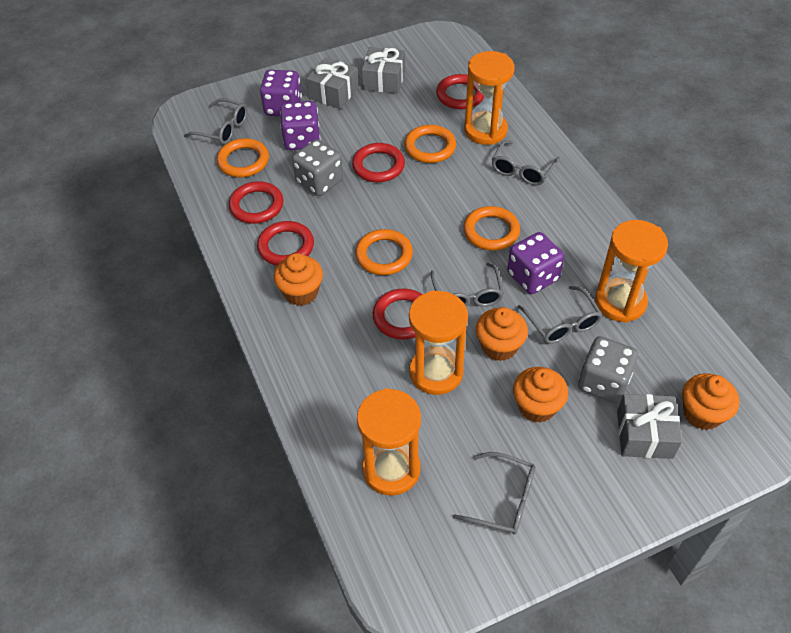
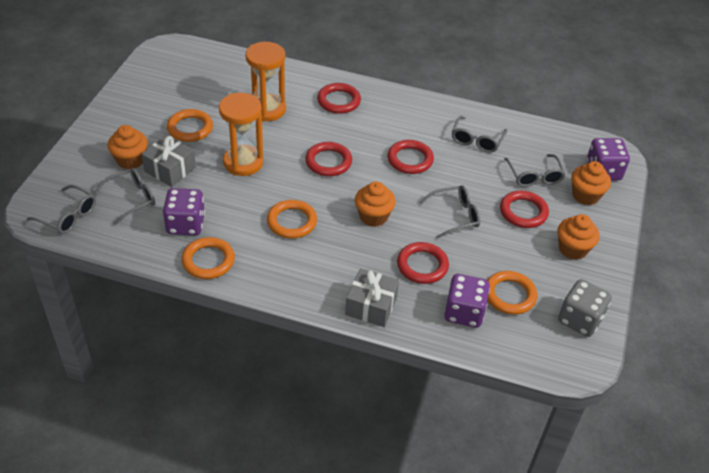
grey dice: [292,139,343,196] [578,336,638,403] = 2 -> [558,279,612,337] = 1
grey gift: [306,58,359,109] [362,47,405,94] [617,394,682,459] = 3 -> [141,135,196,187] [345,268,399,327] = 2
orange hourglass: [357,388,421,496] [409,290,468,395] [464,51,514,145] [595,220,668,323] = 4 -> [219,93,264,176] [245,42,286,122] = 2

